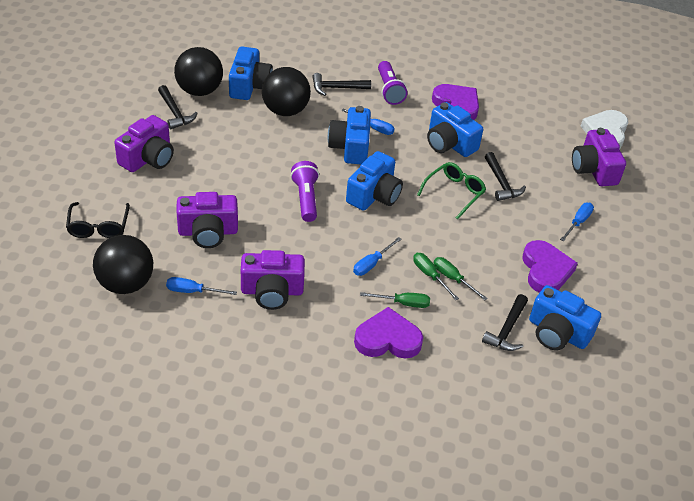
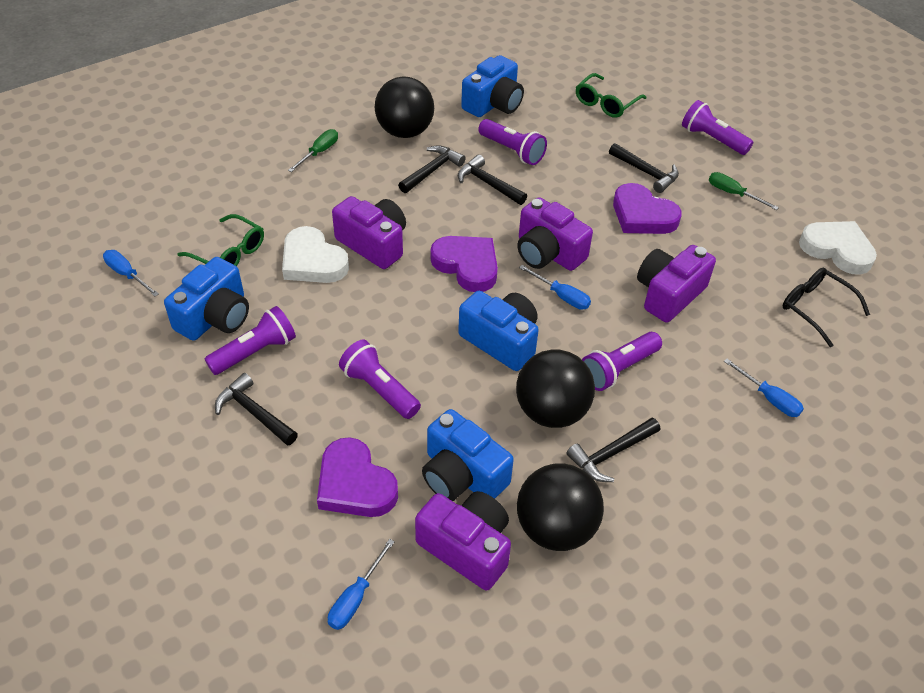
black hammer: [158,85,198,129] [312,73,371,96] [482,294,528,351] [485,152,526,201] = 4 -> [215,373,298,446] [398,145,466,193] [458,155,527,205] [567,418,660,482] [609,143,679,193] = 5
blue camera: [229,46,273,100] [328,106,371,164] [346,151,403,211] [427,102,483,157] [529,285,601,350] = 5 -> [164,257,249,341] [422,409,514,501] [458,291,539,371] [461,55,524,117] = 4
green glasses: [417,162,486,220] = 1 -> [178,214,264,266] [576,73,646,118] = 2
green screwdriver: [360,292,430,308] [413,253,459,300] [434,257,488,300] = 3 -> [288,129,338,172] [709,172,779,210] = 2
purple flashlight: [291,161,319,222] [378,61,407,105] = 2 -> [205,306,296,375] [339,339,421,419] [478,119,547,165] [582,332,662,391] [682,100,753,155] = 5
white heart: [581,110,628,149] = 1 -> [282,226,349,283] [799,221,877,275] = 2

